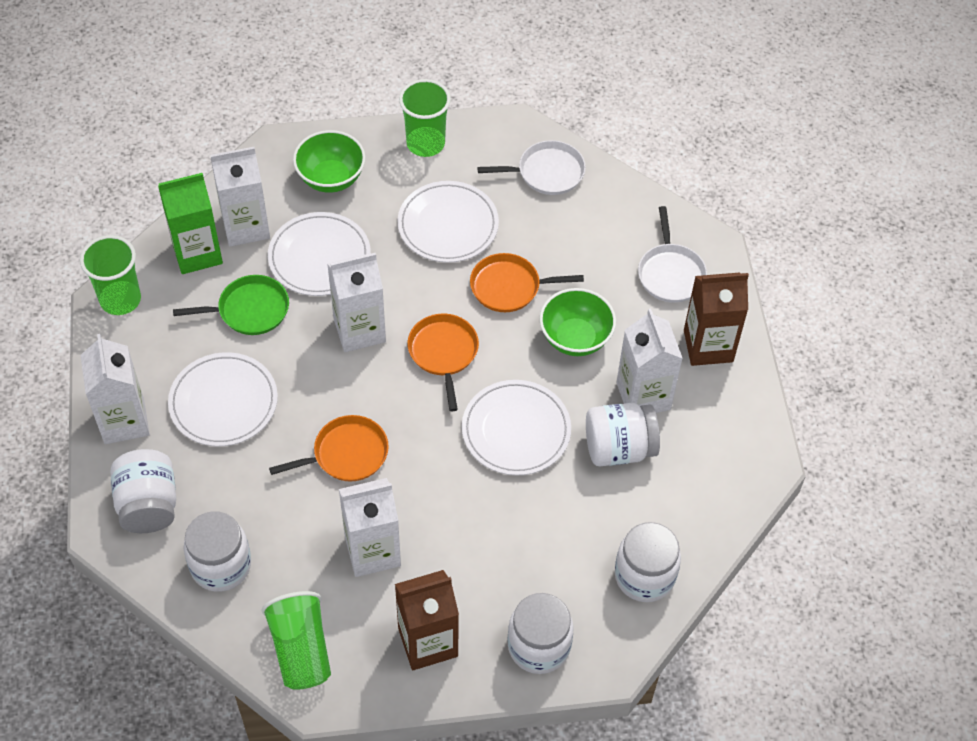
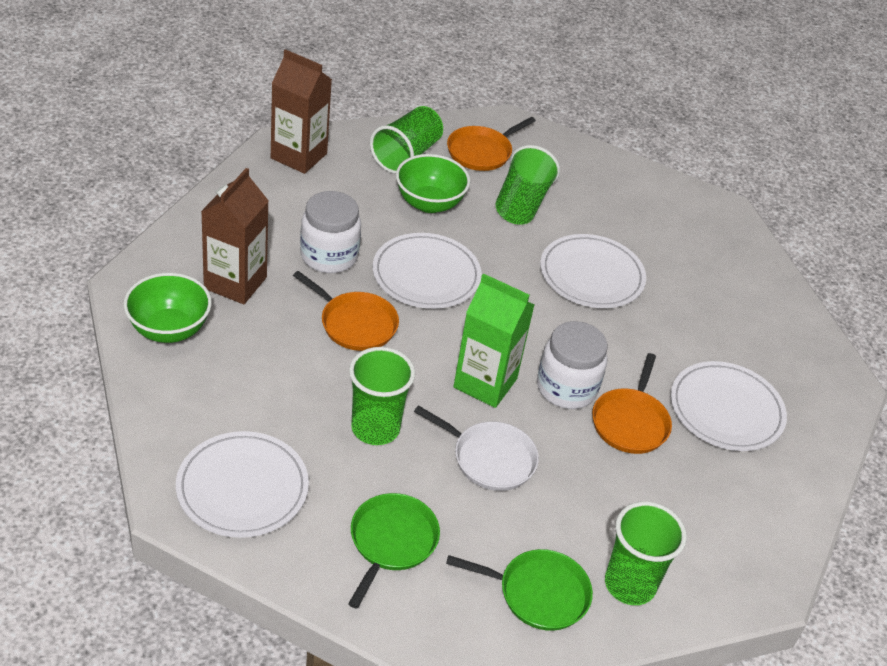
green cup: [80,235,141,315] [261,591,331,690] [399,79,451,157] = 3 -> [349,347,415,445] [370,106,443,174] [495,145,560,225] [605,501,687,605] = 4
green pan: [173,275,289,335] = 1 -> [348,493,440,609] [446,549,593,631] = 2
white carton: [80,334,150,444] [210,147,270,247] [327,253,386,352] [339,478,401,577] [616,309,683,413] = 5 -> none = 0
white jar: [110,449,176,533] [184,511,251,592] [507,593,574,674] [586,403,660,466] [615,522,681,602] = 5 -> [300,191,361,273] [537,321,608,409] = 2
white pan: [478,140,586,195] [638,206,707,303] = 2 -> [414,405,539,491] = 1

